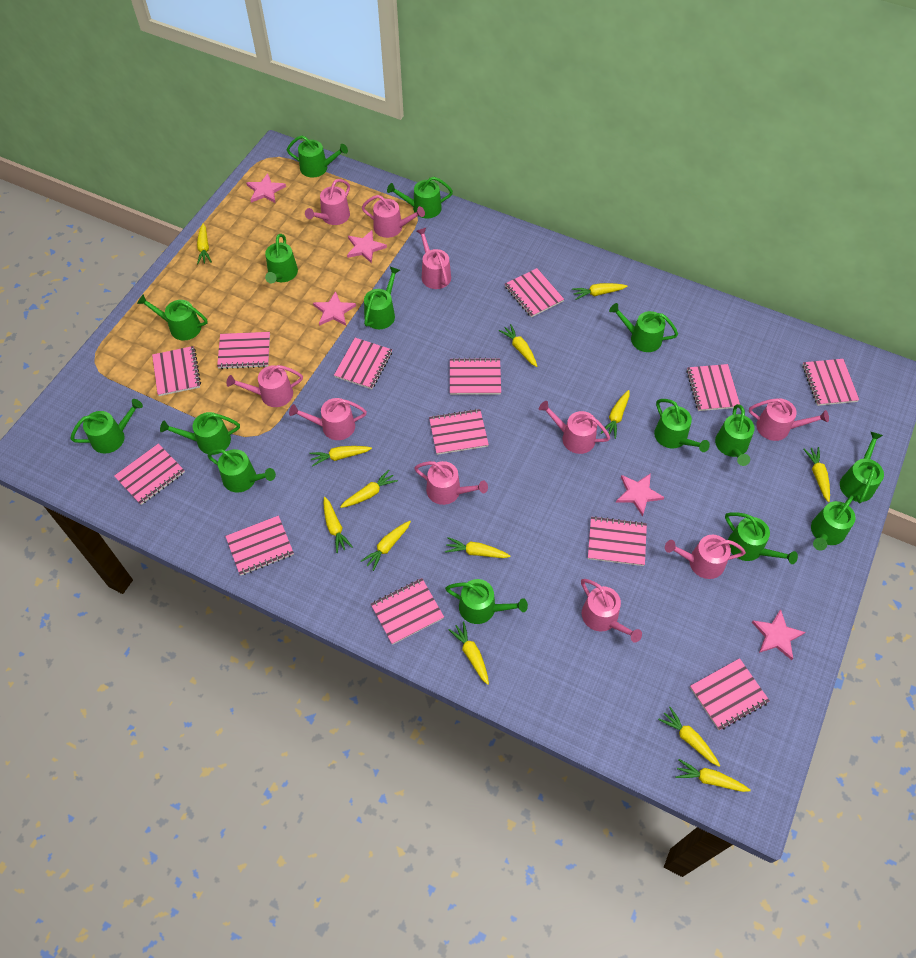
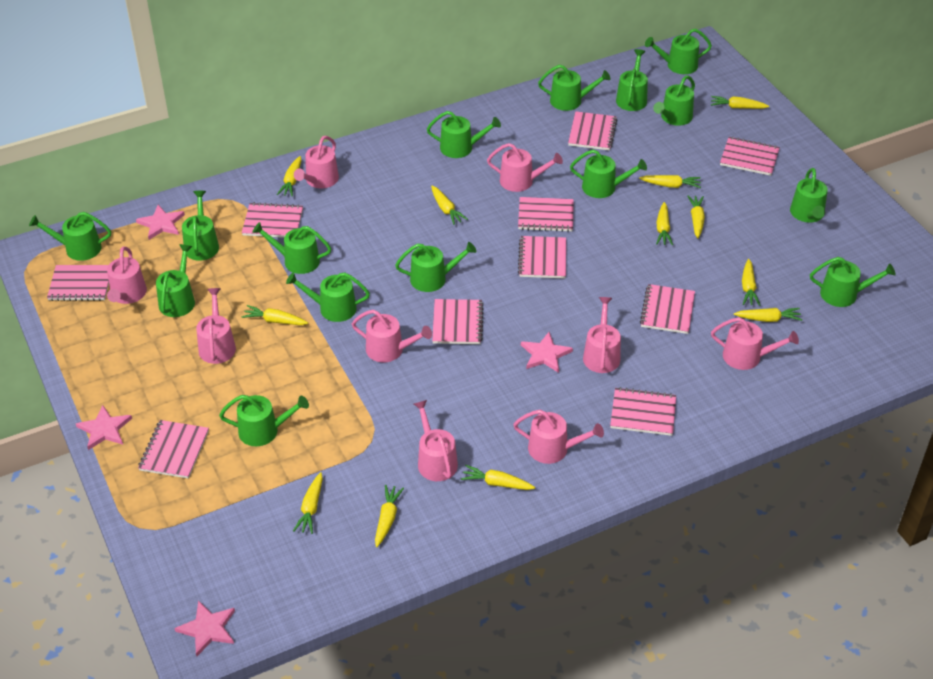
pink notebook: [114,444,185,505] [152,346,201,396] [217,332,270,369] [225,515,294,576] [334,338,392,389] [371,578,444,645] [429,409,489,455] [450,358,501,395] [505,268,564,317] [588,516,647,566] [687,364,740,411] [690,658,770,730] [802,359,859,406] = 13 -> [47,265,109,301] [138,420,209,479] [242,202,303,238] [432,299,484,344] [518,197,574,232] [518,236,566,278] [568,111,617,150] [610,387,676,436] [640,284,695,334] [720,137,780,176] = 10
pink star: [246,173,286,203] [313,291,356,326] [347,230,387,263] [616,473,665,516] [752,609,805,660] = 5 -> [76,405,132,450] [136,205,185,240] [174,600,235,656] [521,332,573,373] = 4
pink watering can: [227,365,303,407] [289,398,367,440] [305,179,350,225] [362,195,425,238] [414,461,488,505] [417,228,451,289] [539,401,610,454] [581,579,642,643] [665,535,746,579] [749,398,829,441] = 10 -> [107,247,147,304] [196,288,236,364] [294,136,339,188] [352,310,432,362] [414,400,458,481] [487,143,563,192] [513,410,604,464] [583,297,621,373] [711,317,799,370] = 9
yellow carrot: [197,223,212,264] [310,446,372,467] [323,497,353,553] [340,470,398,508] [361,521,411,571] [445,537,510,558] [448,621,489,685] [499,324,537,367] [572,283,628,300] [601,390,630,439] [658,707,720,767] [675,759,751,792] [803,447,830,502] = 13 -> [242,305,308,325] [277,156,302,196] [293,472,323,534] [375,485,404,547] [431,186,468,225] [461,465,535,490] [639,175,701,188] [656,202,673,245] [687,196,705,238] [711,96,769,109] [734,308,803,322] [742,259,760,306] = 12

